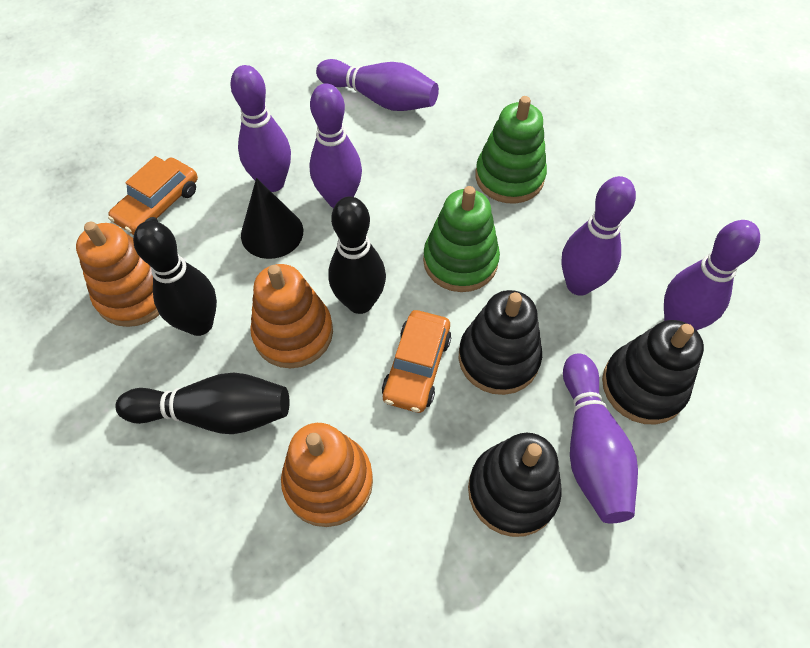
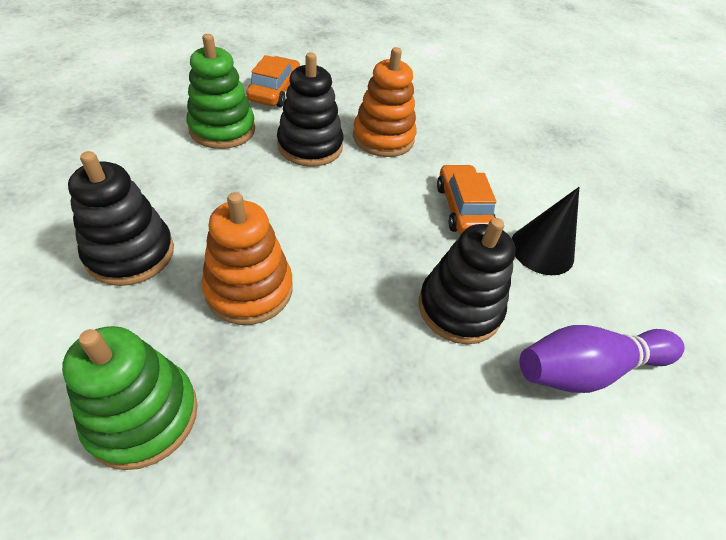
black bowling pin: [115,373,289,434] [133,221,217,336] [328,196,386,314] = 3 -> none = 0
orange stacking toy: [76,222,159,327] [250,264,333,368] [281,423,373,527] = 3 -> [202,192,292,325] [353,47,417,157] = 2
purple bowling pin: [230,65,291,192] [309,83,362,208] [316,59,439,111] [561,176,636,296] [563,353,638,523] [664,220,760,330] = 6 -> [520,325,685,393] = 1

